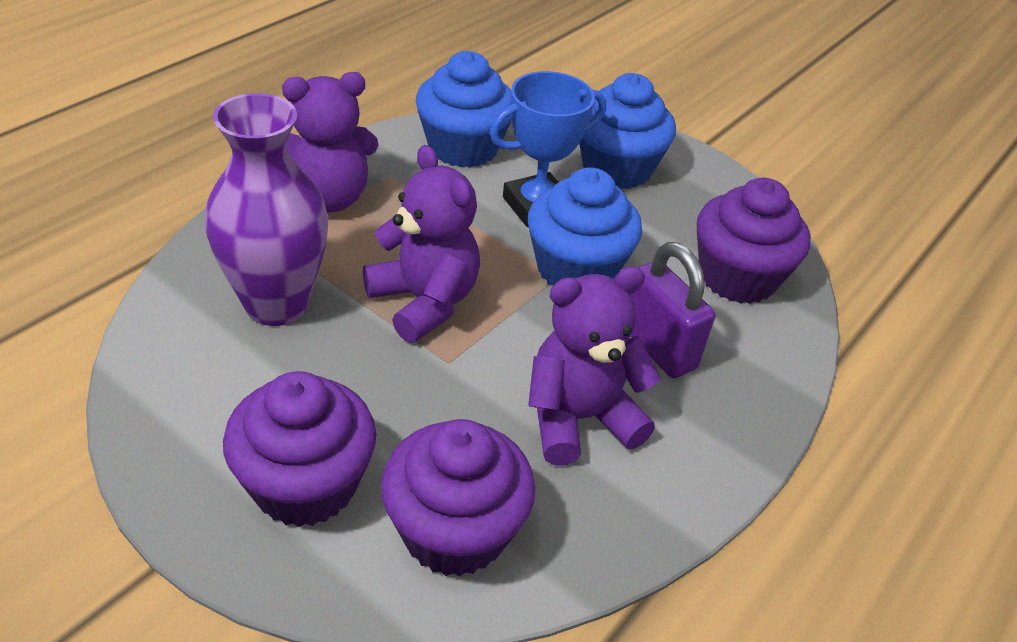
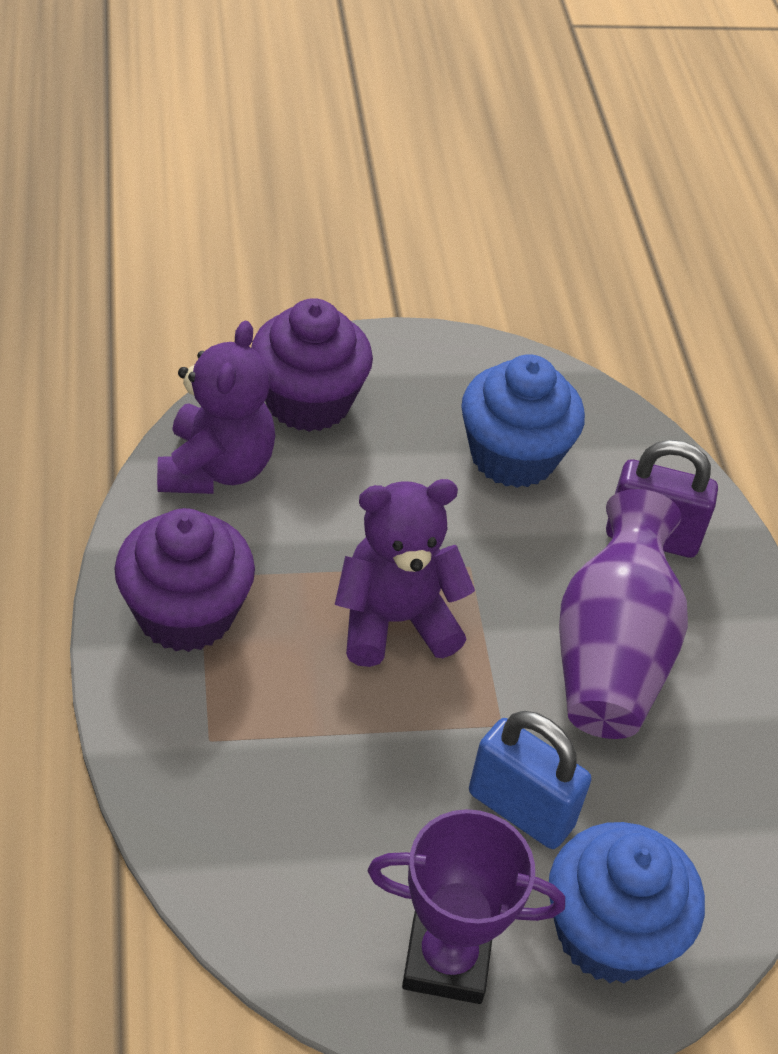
blue cupcake: [416,51,512,168] [528,167,642,286] [579,73,676,189] = 3 -> [461,354,585,488] [549,822,705,983] = 2
blue padlock: none = 0 -> [469,711,591,849] = 1
blue trophy: [489,71,606,227] = 1 -> none = 0
purple cupcake: [223,371,376,527] [381,419,535,577] [697,178,810,304] = 3 -> [114,508,255,652] [251,298,373,432] = 2
purple teddy bear: [282,72,379,213] [363,145,480,342] [528,266,661,465] = 3 -> [157,321,275,494] [335,479,475,667] = 2
purple trophy: none = 0 -> [367,809,565,1004] = 1

